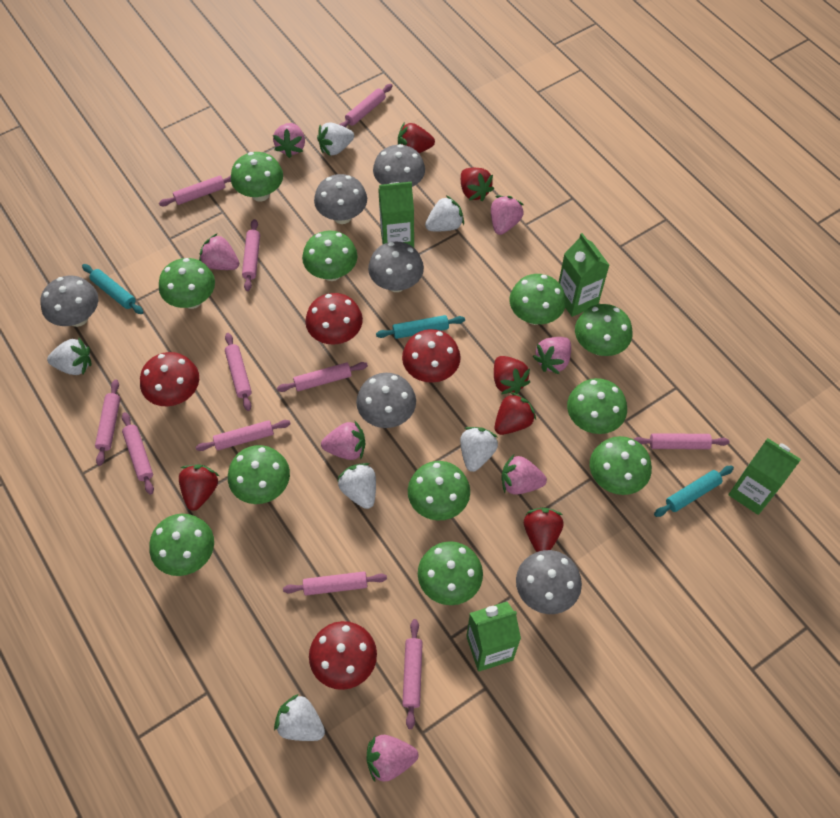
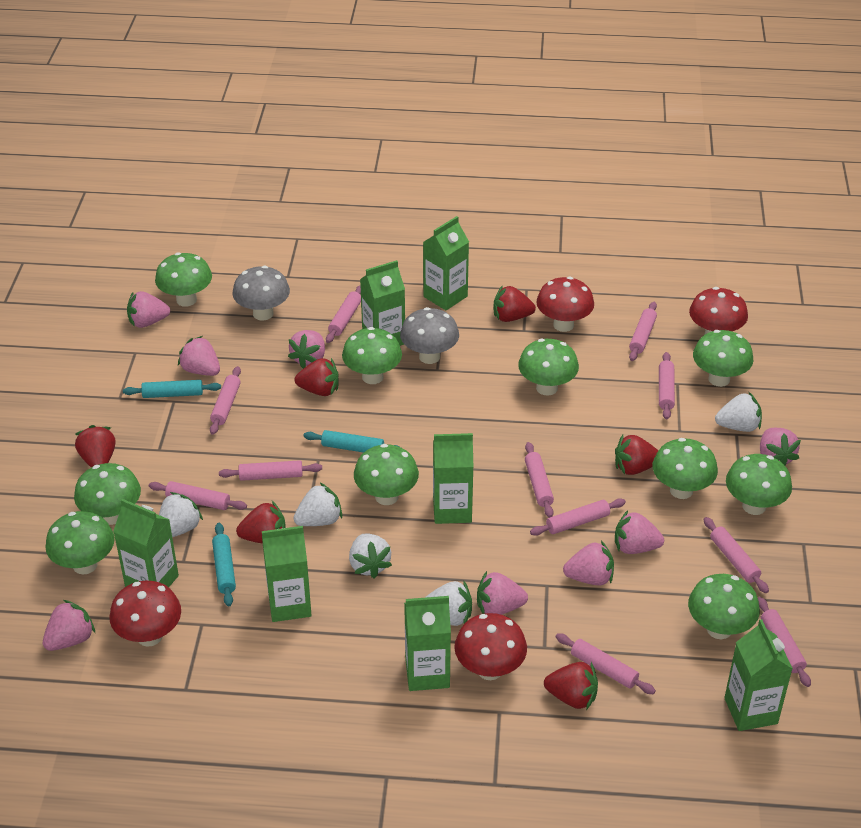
green carton: [378,181,414,247] [466,602,521,671] [559,233,610,317] [728,438,800,515] = 4 -> [113,499,179,587] [262,526,312,622] [360,260,405,346] [404,596,451,691] [423,216,469,310] [433,433,473,524] [724,619,793,731] = 7
green mushroom: [149,514,214,576] [159,258,215,309] [228,445,290,504] [231,152,283,202] [302,231,358,281] [408,461,470,521] [418,541,483,605] [510,274,566,325] [567,378,627,434] [575,304,632,356] [590,436,652,495] = 11 -> [45,511,115,575] [74,463,141,525] [155,252,212,307] [342,327,402,384] [354,444,419,505] [518,339,579,396] [653,438,718,499] [688,574,760,639] [693,330,753,387] [726,454,792,515] = 10
grey mushroom: [41,275,98,327] [314,174,367,224] [356,373,416,428] [368,242,424,292] [373,144,425,187] [516,550,582,614] = 6 -> [232,265,290,321] [400,307,459,364] = 2
pink strawberry: [199,233,239,270] [273,123,305,158] [321,421,365,460] [367,735,418,782] [491,196,524,235] [501,454,547,495] [533,337,571,374] = 7 -> [43,600,95,651] [127,291,170,328] [178,336,220,376] [288,330,325,369] [477,571,528,615] [563,541,614,585] [615,510,664,554] [760,428,801,465] = 8
white strawberry: [47,338,91,375] [274,694,325,741] [317,122,354,156] [337,463,376,509] [425,195,464,231] [460,427,498,472] = 6 -> [159,492,203,537] [294,483,342,526] [349,533,392,579] [425,581,472,626] [715,392,762,432] = 5

